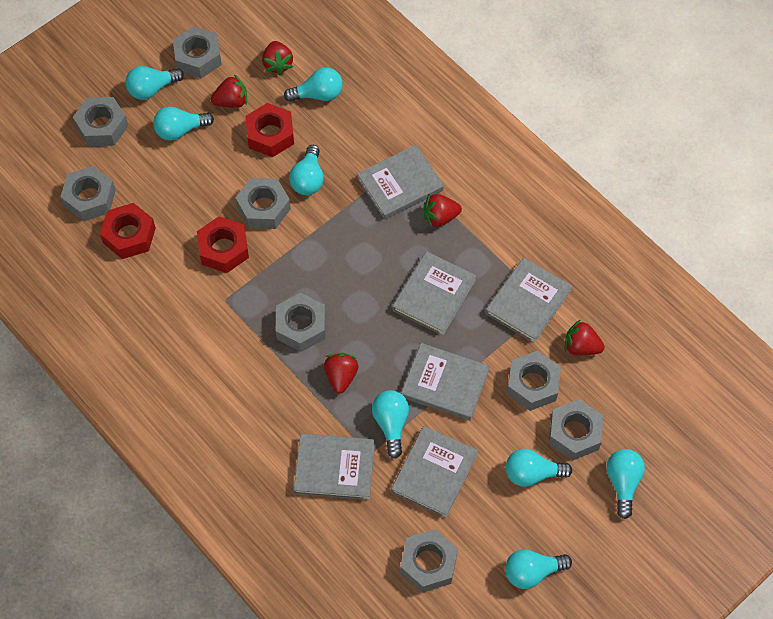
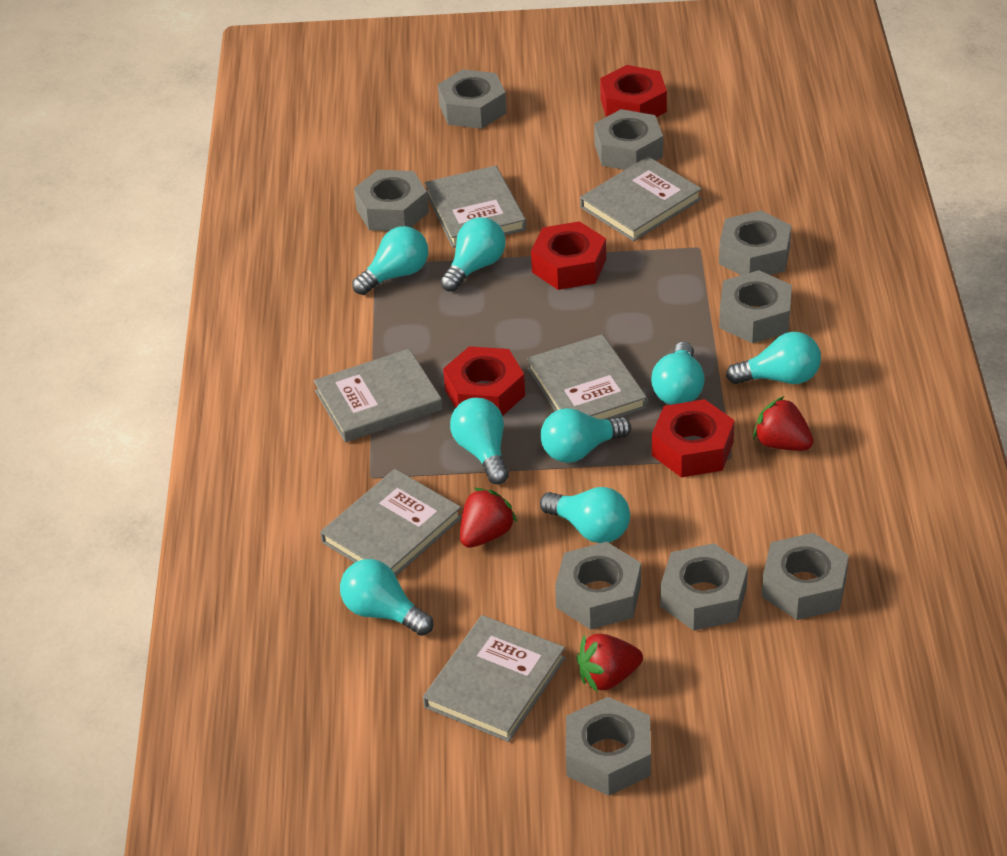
grey nut: [61,166,116,222] [73,97,128,146] [173,26,222,78] [236,178,291,229] [276,293,325,352] [400,529,458,593] [507,351,561,411] [549,399,603,460] = 8 -> [354,170,429,231] [438,69,507,129] [555,542,641,630] [566,697,651,796] [594,109,663,170] [660,543,748,631] [719,210,791,275] [719,270,792,343] [762,533,849,620] = 9
red nut: [100,203,156,259] [197,216,249,273] [246,103,294,157] = 3 -> [443,346,525,416] [531,221,606,290] [600,65,667,117] [652,399,735,478] = 4
red strawberry: [211,74,247,108] [262,41,293,75] [324,353,358,394] [424,194,462,228] [565,319,605,355] = 5 -> [460,488,517,548] [577,634,643,693] [753,396,814,451] = 3

